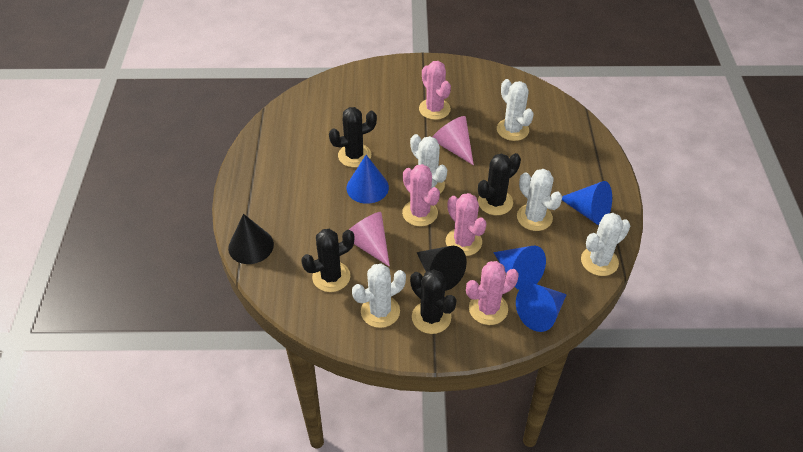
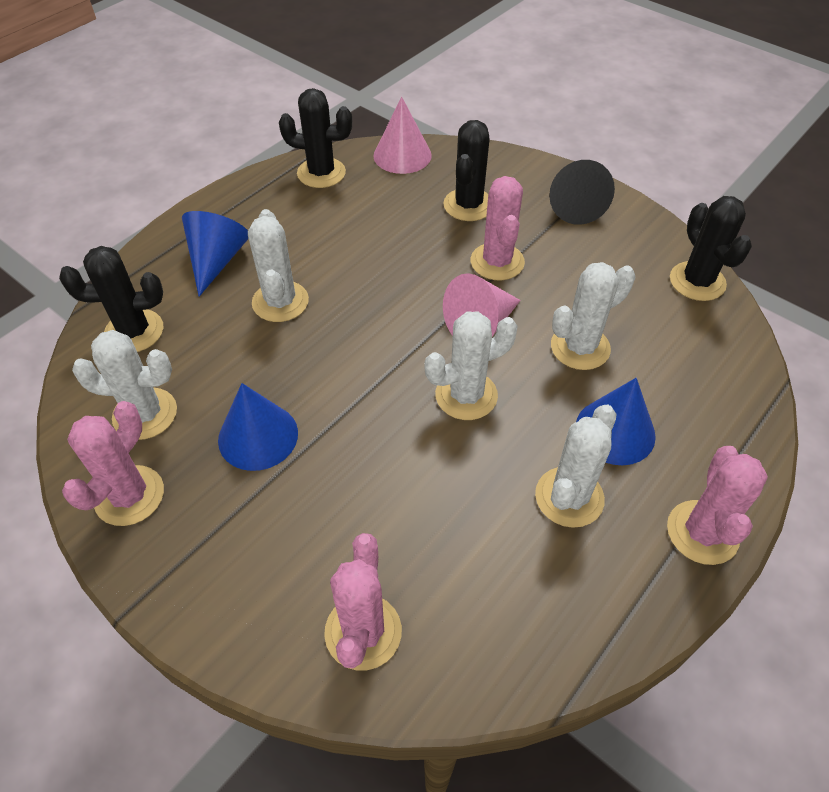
black cone: [228,214,274,264] [417,246,467,291] = 2 -> [549,160,615,225] = 1
blue cone: [347,155,389,204] [493,246,546,290] [516,284,567,332] [562,181,612,225] = 4 -> [182,211,248,297] [218,383,298,471] [576,378,656,465] = 3

